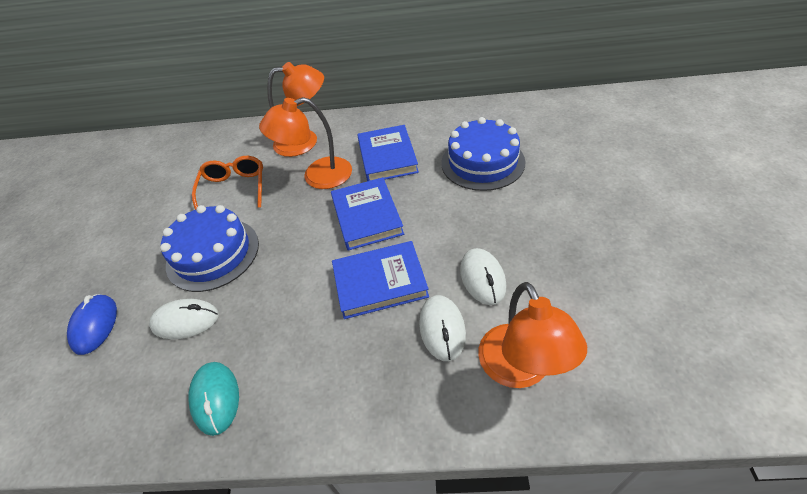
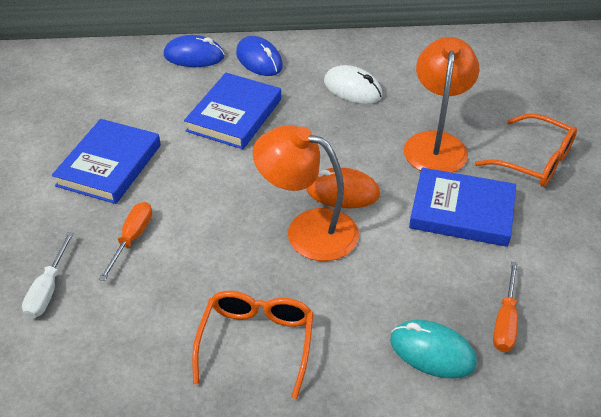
blue cake: [160,205,259,292] [441,117,526,191] = 2 -> none = 0
blue mouse: [67,294,117,355] = 1 -> [164,35,224,67] [236,36,283,76] = 2
orange glasses: [192,156,263,210] = 1 -> [192,291,314,399] [475,114,577,187] = 2
orange lamp: [259,97,352,189] [267,62,324,157] [478,282,587,388] = 3 -> [253,125,359,261] [404,37,479,173] = 2
orange mouse: none = 0 -> [306,167,380,209] = 1
orange screwdriver: none = 0 -> [99,202,152,281] [493,261,518,352] = 2
white mouse: [149,299,219,339] [419,295,466,361] [460,248,507,305] = 3 -> [324,65,382,104] = 1
white screwdriver: none = 0 -> [22,232,74,319] = 1

